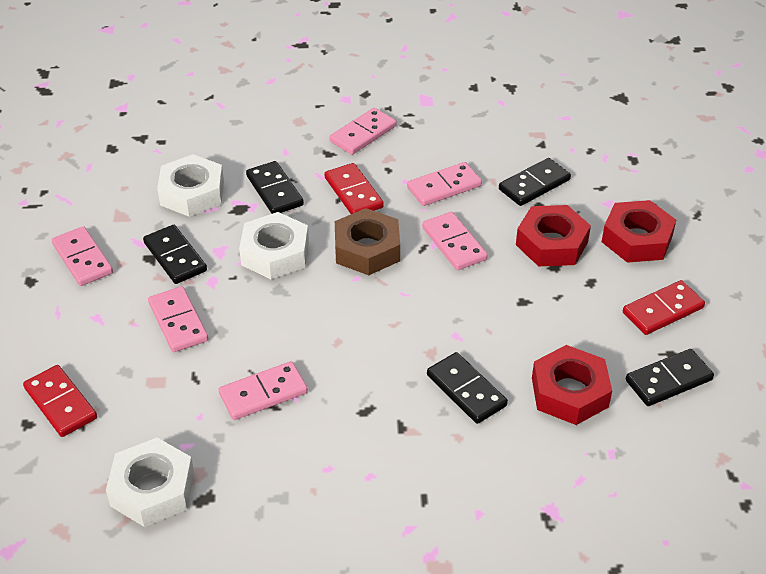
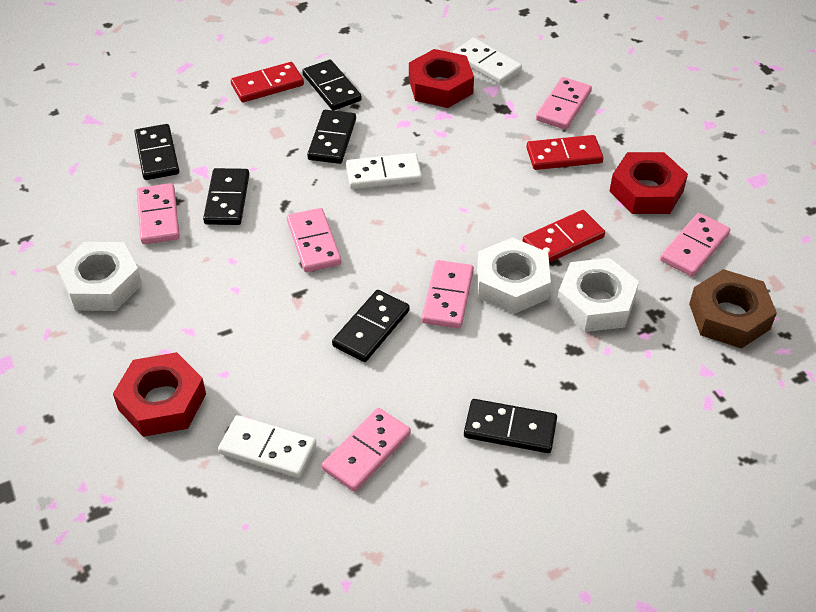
black domino: [143,225,207,284] [246,161,304,214] [427,352,508,424] [499,158,571,206] [626,349,714,406] = 5 -> [134,124,179,180] [203,168,249,225] [302,60,362,111] [307,110,356,164] [332,290,410,362] [464,399,557,453] = 6
white domino: none = 0 -> [218,415,316,478] [346,153,422,189] [453,38,522,84] = 3

